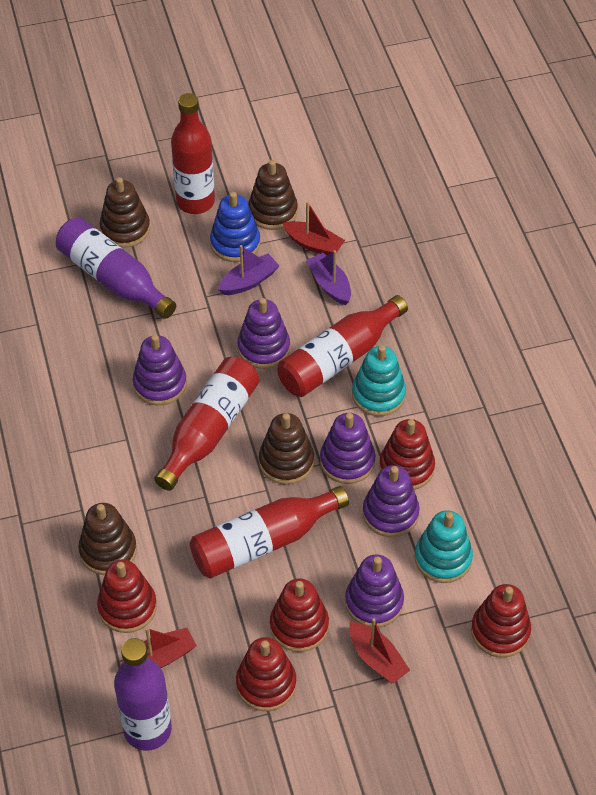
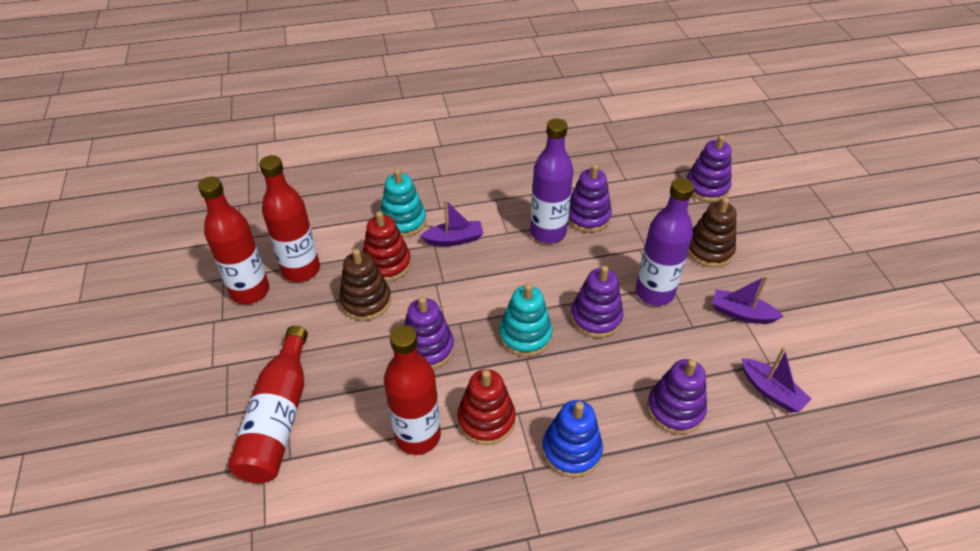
brown stacking toy: [78,503,137,575] [100,177,150,248] [248,160,298,230] [259,413,314,485] = 4 -> [339,249,391,321] [688,197,736,267] = 2
purple boat: [218,245,279,295] [306,250,351,305] = 2 -> [421,200,484,246] [712,275,783,324] [742,347,812,412] = 3
red boat: [121,628,197,668] [282,201,345,255] [349,618,410,684] = 3 -> none = 0
red stacking toy: [97,560,157,633] [236,637,296,711] [270,579,329,652] [379,419,435,490] [471,584,531,658] = 5 -> [363,211,411,282] [457,369,516,445] = 2

